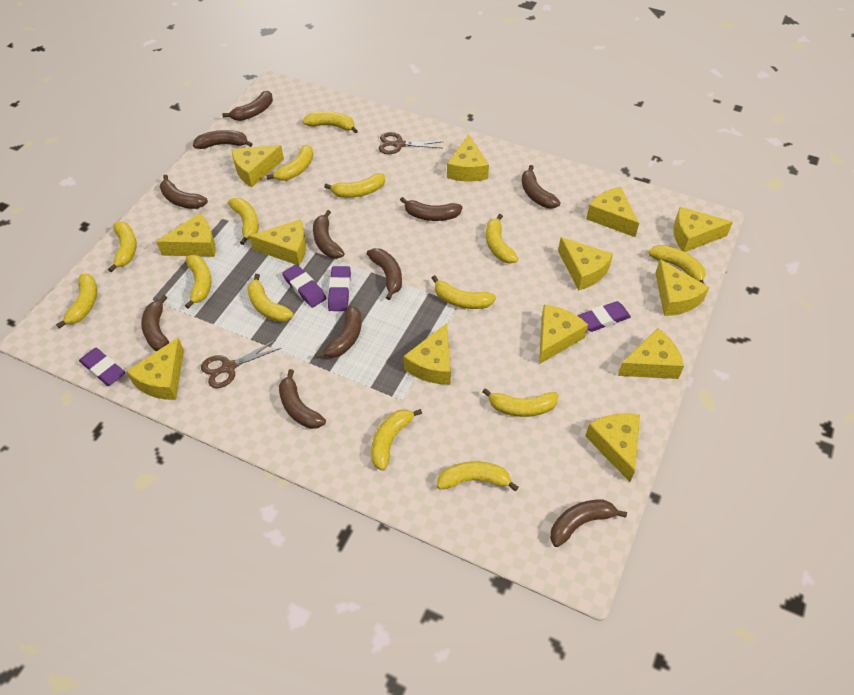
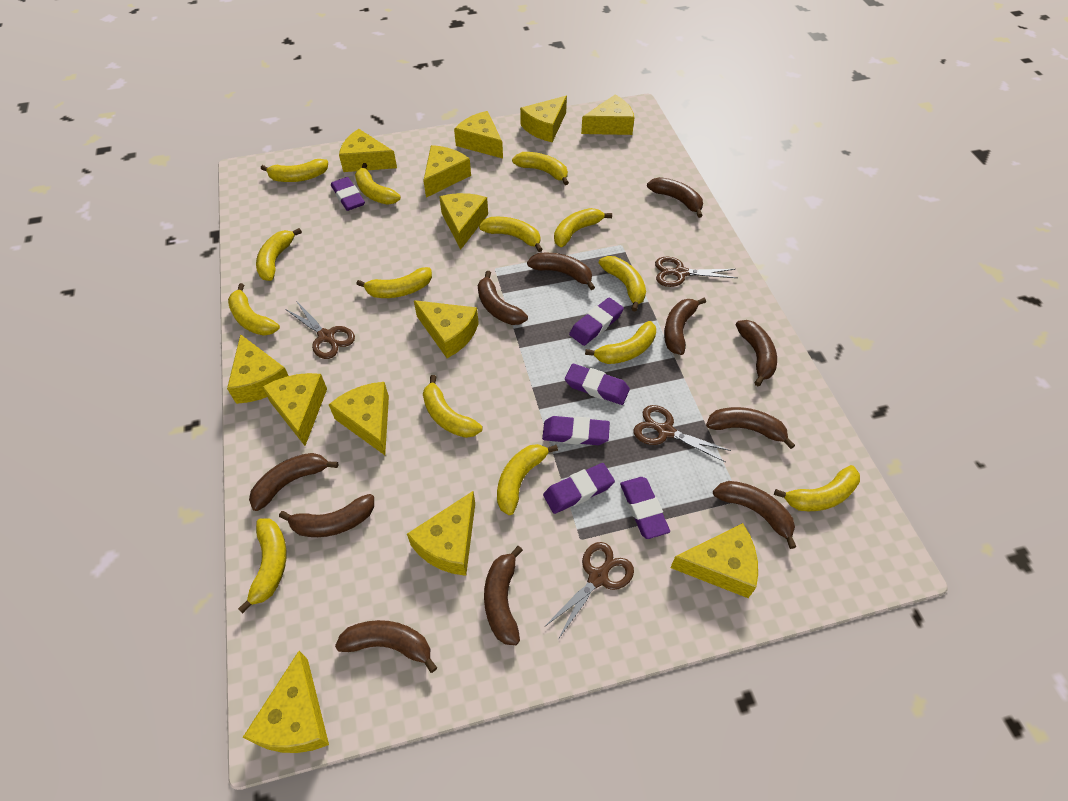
brown scissors: [201,340,281,388] [379,132,441,154] = 2 -> [285,302,355,359] [544,542,634,638] [634,405,731,462] [655,257,737,287] = 4
purple eraser: [79,348,125,386] [282,264,326,308] [328,266,351,311] [578,301,631,332] = 4 -> [331,177,365,211] [542,416,610,445] [543,463,615,514] [565,364,630,405] [569,298,624,346] [620,477,670,539] = 6

